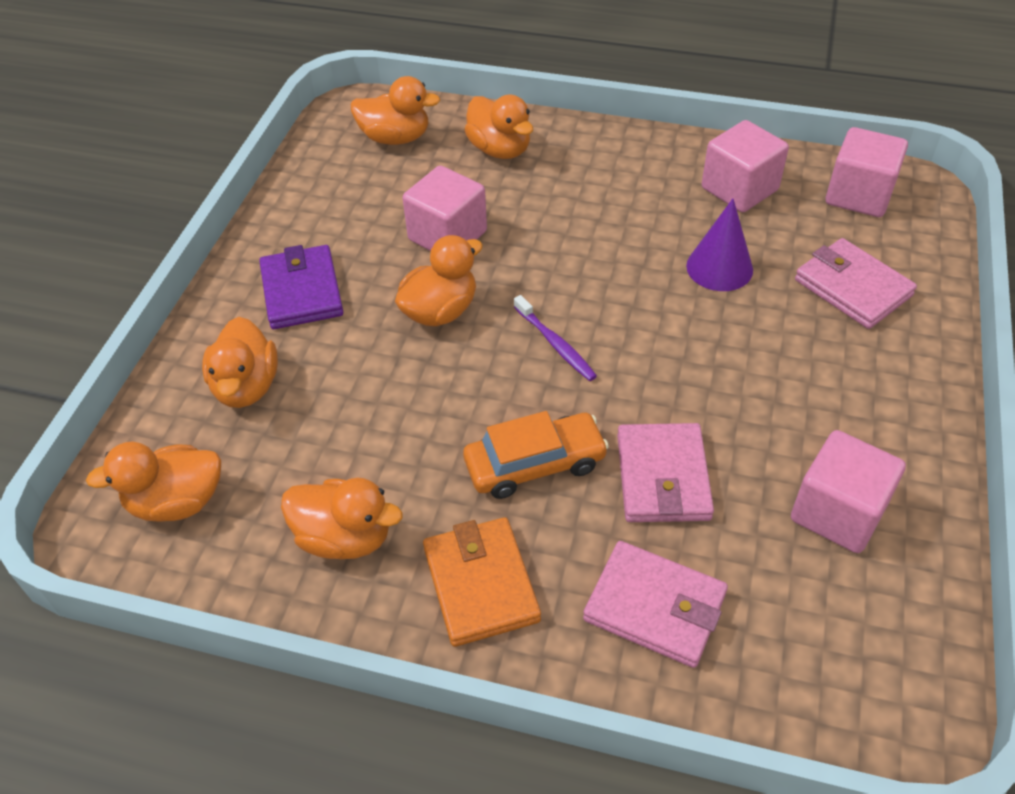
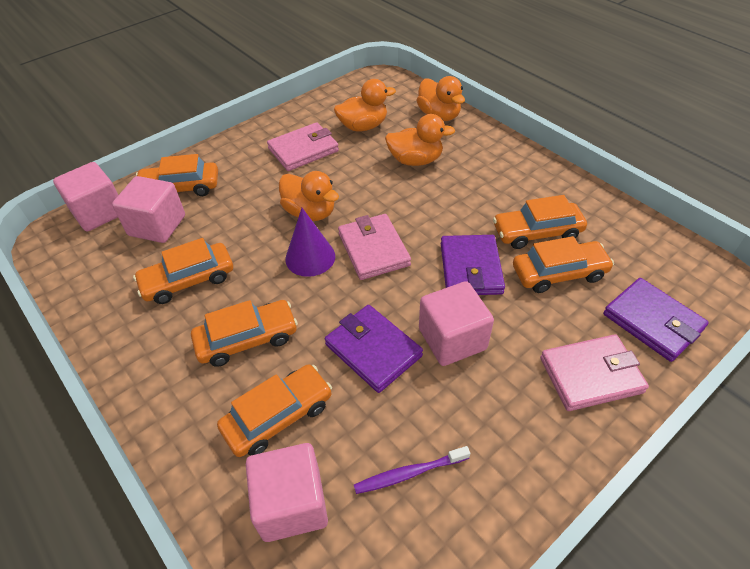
orange car: [463,411,609,499] = 1 -> [133,238,233,304] [136,154,218,196] [191,300,298,367] [217,364,332,457] [493,195,587,249] [513,236,614,293] = 6
orange duck: [86,442,221,522] [202,317,278,408] [281,478,403,559] [351,76,440,145] [395,235,483,326] [464,95,533,159] = 6 -> [279,171,339,221] [334,79,396,132] [385,114,455,166] [416,76,465,121] = 4
orange wallet: [423,517,541,647] = 1 -> none = 0
purple wallet: [259,245,343,329] = 1 -> [325,305,423,393] [441,235,505,295] [603,278,709,362] = 3

